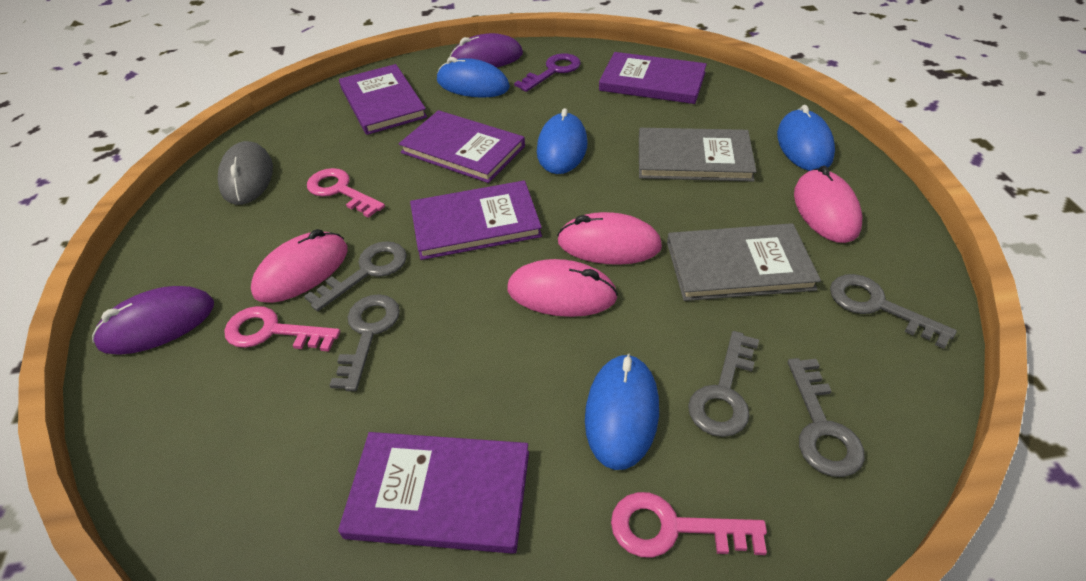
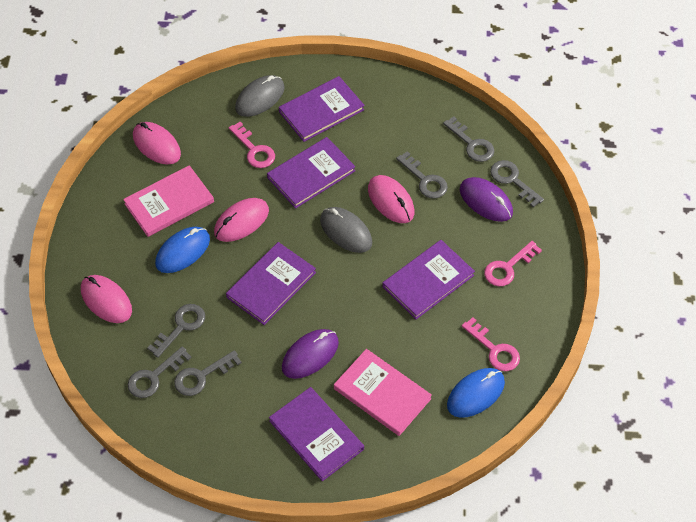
blue mouse: [437,57,510,98] [537,108,587,174] [585,354,659,470] [777,105,835,171] = 4 -> [155,227,210,273] [447,368,505,418] = 2
grey book: [639,128,757,182] [667,223,821,301] = 2 -> none = 0
grey key: [304,241,407,311] [329,294,400,391] [688,331,759,437] [788,358,865,477] [830,274,957,349] = 5 -> [128,346,192,398] [147,304,205,358] [174,350,242,396] [396,151,448,199] [443,116,495,162] [490,160,544,208] = 6
grey mouse: [218,141,273,205] = 1 -> [235,75,285,117] [320,207,372,253] = 2
pink book: none = 0 -> [123,165,214,237] [334,349,432,436] = 2
purple key: [514,53,581,92] = 1 -> none = 0

